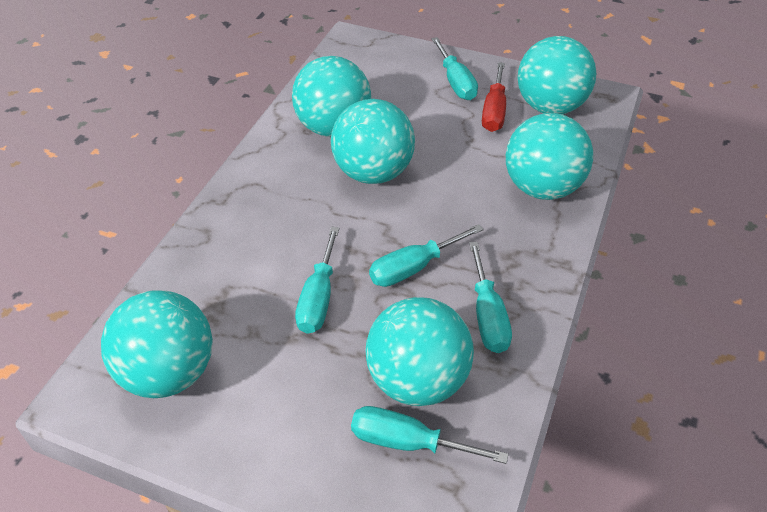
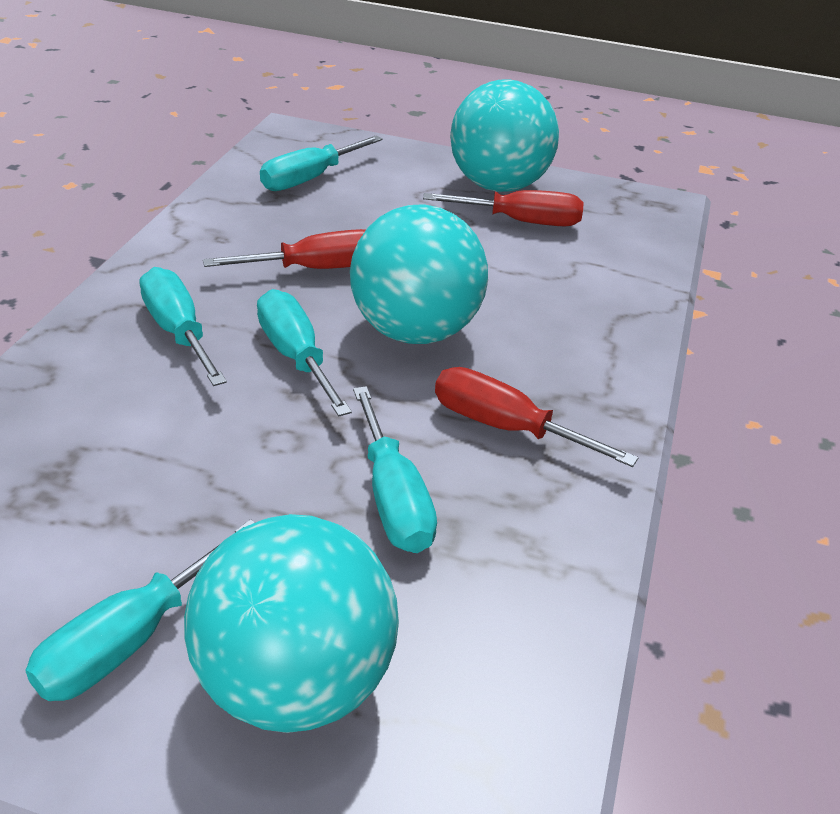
red screwdriver: [482,62,506,132] = 1 -> [203,229,366,269] [423,190,584,227] [435,367,639,467] = 3
turquoise ball: [101,290,213,398] [292,56,371,137] [331,99,415,184] [366,297,474,406] [506,113,593,200] [517,36,596,114] = 6 -> [184,514,399,733] [350,204,488,344] [450,79,559,192] = 3

